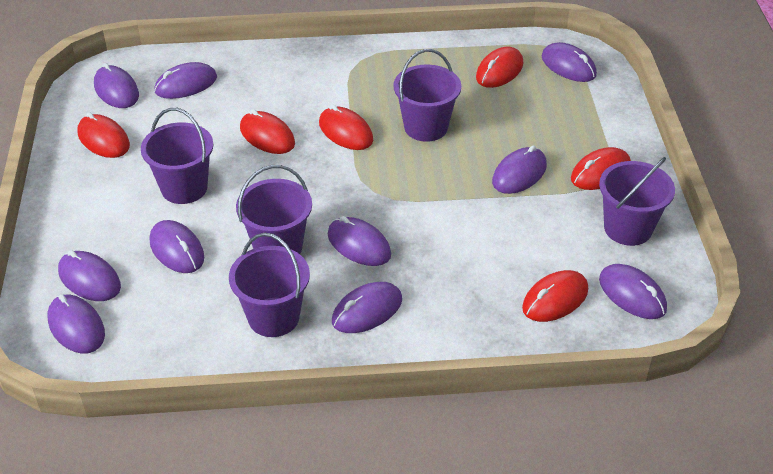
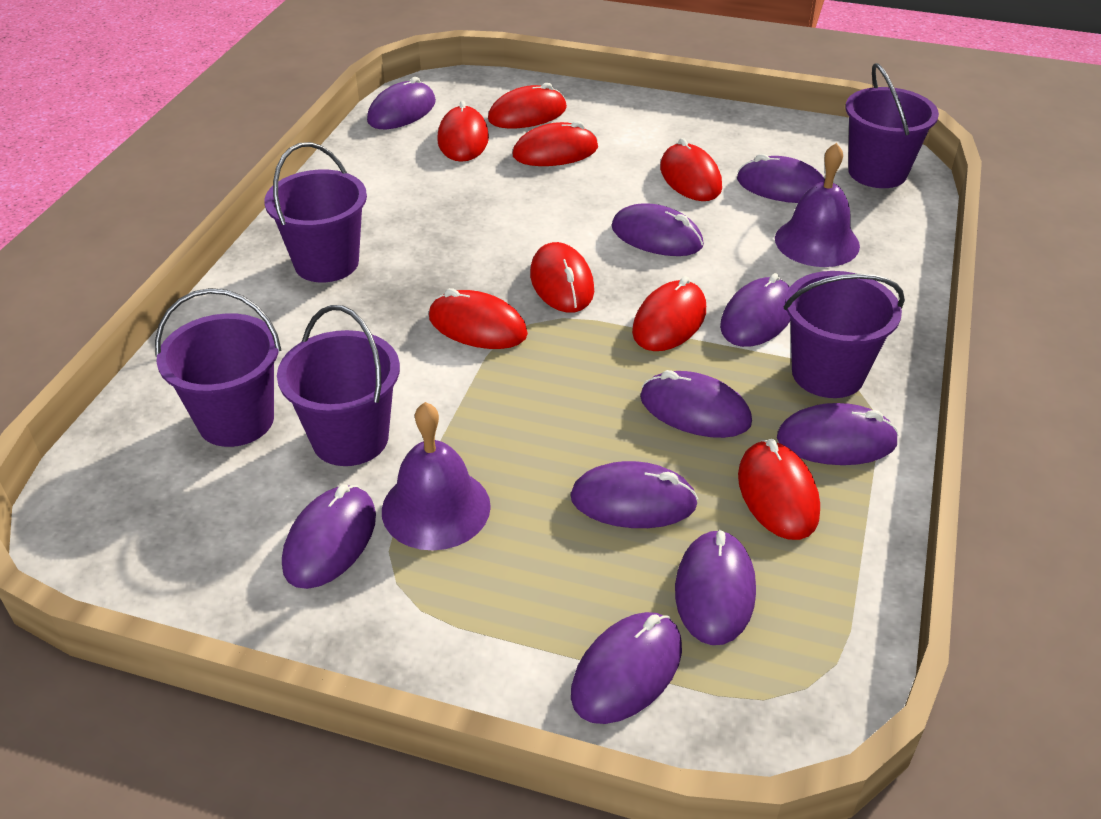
purple bell: none = 0 -> [382,402,491,550] [775,143,860,267] = 2
red mouse: [77,112,130,158] [240,109,295,154] [319,104,373,150] [476,47,523,88] [522,270,588,322] [571,147,631,190] = 6 -> [429,288,528,349] [437,101,489,162] [488,83,567,129] [513,121,598,166] [530,242,594,313] [632,276,706,351] [660,138,722,201] [738,439,820,540] = 8

